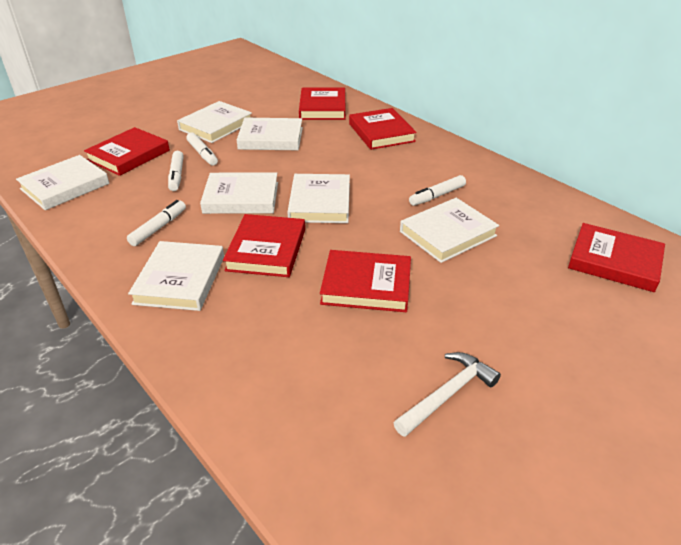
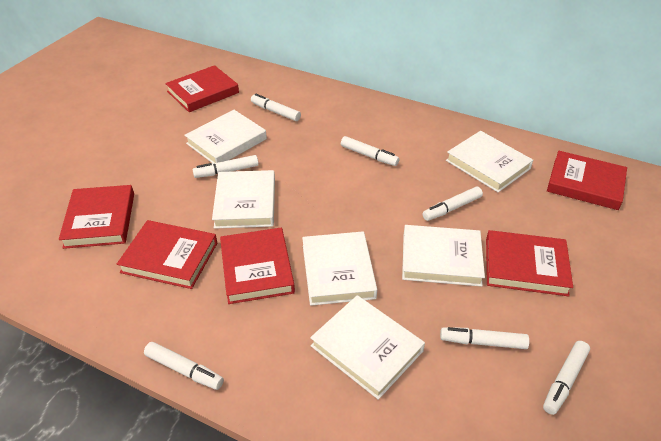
white book: [16,155,110,210] [128,241,224,311] [177,101,252,143] [200,172,278,214] [237,118,303,150] [288,174,350,223] [400,198,499,263] = 7 -> [184,110,267,164] [212,170,275,229] [302,231,377,306] [310,295,425,400] [402,225,485,287] [446,131,533,193] = 6
white hammer: [394,352,501,437] = 1 -> none = 0
white marker: [127,200,186,246] [168,151,184,191] [186,132,218,166] [409,175,466,206] = 4 -> [144,342,224,390] [193,155,259,178] [251,94,301,121] [341,136,399,166] [423,187,483,221] [440,327,529,349] [543,341,590,415] = 7

